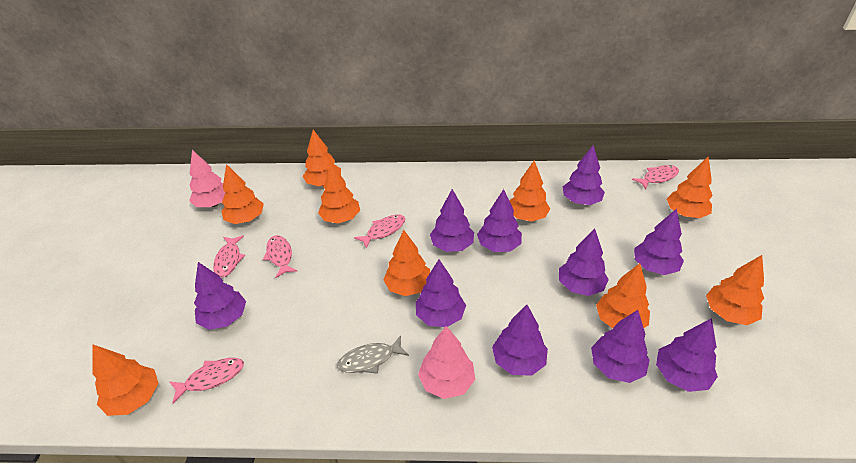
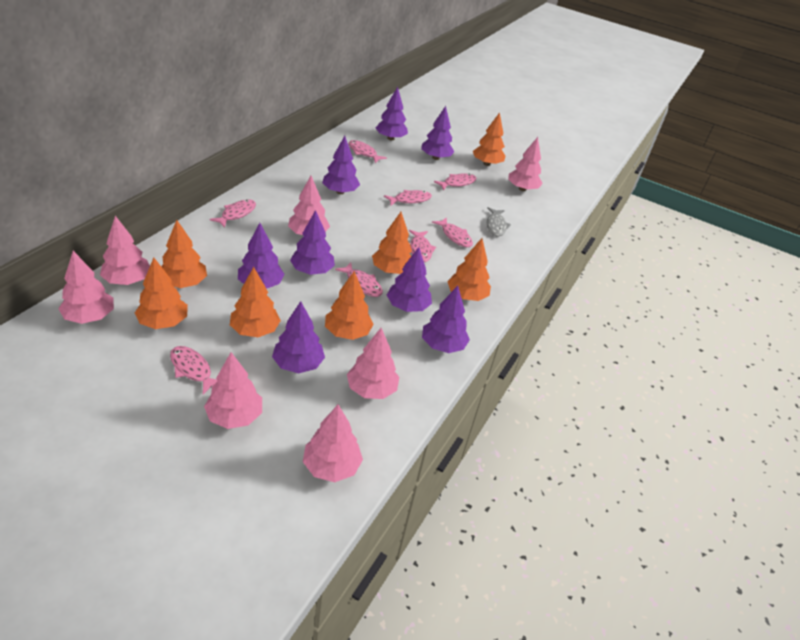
orange tree: [92,344,159,416] [221,164,264,224] [303,130,341,186] [318,163,360,223] [383,230,430,296] [509,160,550,222] [596,263,650,328] [667,156,713,218] [706,255,764,325] = 9 -> [135,258,188,329] [162,220,207,288] [230,267,281,337] [325,271,374,340] [372,212,412,274] [447,238,491,301] [473,112,506,166] = 7
pink fish: [170,358,244,403] [213,235,246,277] [263,235,297,278] [354,215,405,249] [632,165,679,189] = 5 -> [170,346,217,395] [210,199,256,228] [335,262,383,297] [349,140,387,163] [384,190,432,206] [409,230,436,262] [432,218,473,247] [434,173,476,191] = 8
pink tree: [189,150,225,207] [418,326,475,399] = 2 -> [58,251,114,324] [100,216,150,285] [204,352,262,429] [288,176,330,235] [303,404,363,482] [347,328,399,399] [508,137,543,191] = 7
purple tree: [194,262,246,330] [416,259,466,327] [430,189,474,252] [477,189,522,252] [492,305,548,376] [559,229,609,296] [563,145,605,205] [591,310,650,383] [634,208,684,275] [656,318,718,392] = 10 -> [238,223,285,289] [272,301,325,373] [290,210,335,275] [322,136,360,194] [376,87,408,140] [387,247,432,312] [421,106,454,160] [422,286,470,353] = 8

